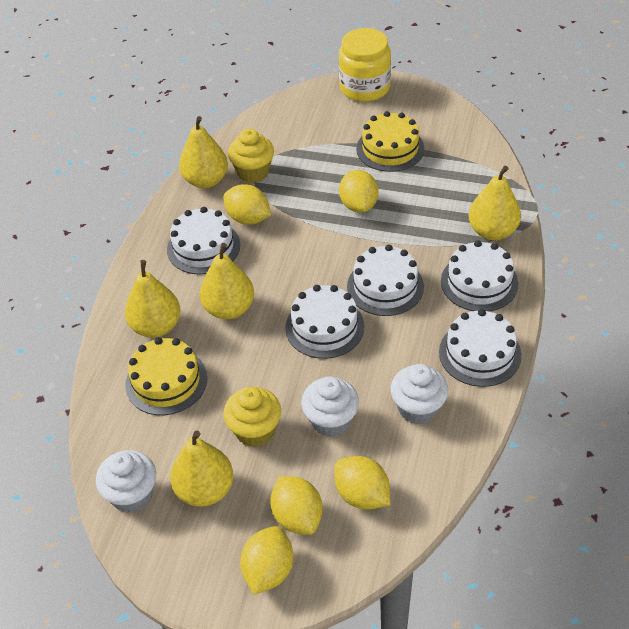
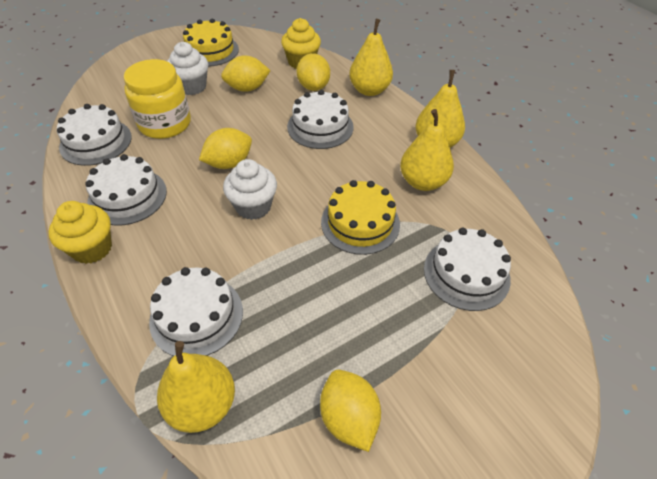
white cupcake: [96,450,156,513] [301,376,359,437] [390,364,448,424] = 3 -> [167,42,209,95] [223,159,277,220] = 2
yellow lemon: [223,184,271,225] [240,526,293,595] [270,476,323,535] [334,456,390,510] [339,170,378,213] = 5 -> [199,128,252,169] [221,55,271,92] [297,53,330,91] [320,370,381,452] = 4
yellow pear: [125,260,181,338] [170,431,234,507] [179,116,228,188] [200,243,254,319] [468,166,521,240] = 5 -> [157,341,235,433] [349,19,393,96] [400,109,454,191] [415,70,465,148] = 4

